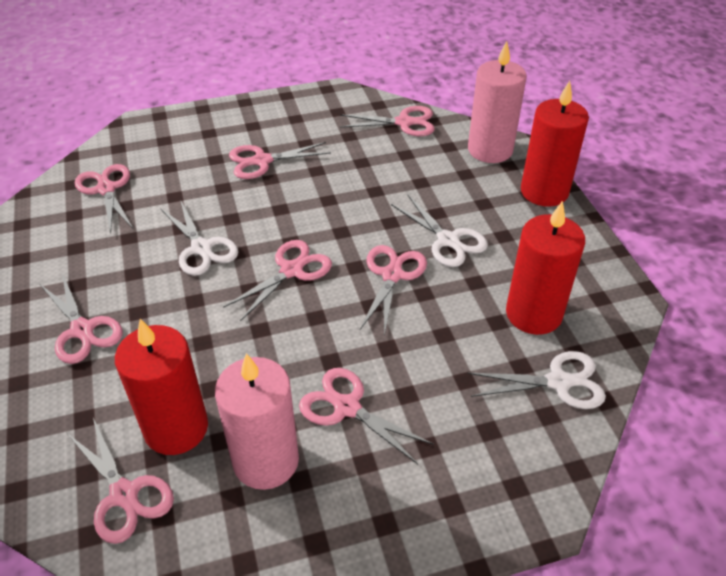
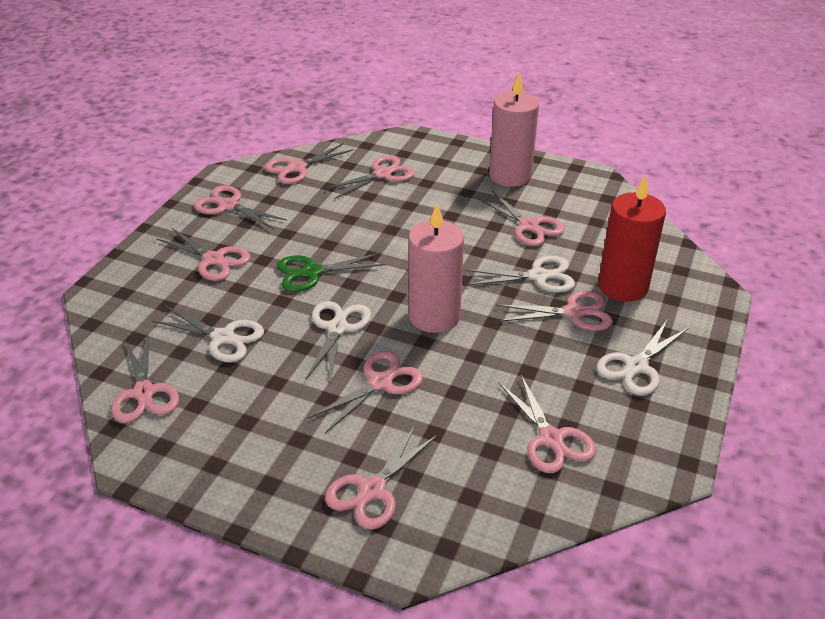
green scissors: none = 0 -> [277,253,386,292] = 1
pink scissors: [40,273,123,364] [67,418,174,544] [75,164,133,234] [223,240,332,321] [229,142,331,179] [299,368,434,464] [340,106,435,136] [360,245,427,336] = 8 -> [111,334,179,423] [156,228,251,281] [194,185,287,229] [265,143,354,184] [307,351,423,433] [324,155,415,199] [325,425,438,530] [477,191,565,246] [496,291,613,331] [498,375,596,473] = 10
red candle: [115,319,208,455] [506,201,585,335] [521,81,589,207] = 3 -> [598,174,666,302] = 1
white scissors: [160,202,238,276] [391,195,488,267] [467,351,606,409] = 3 -> [151,306,264,363] [306,301,371,382] [465,256,575,293] [596,319,689,396] = 4

